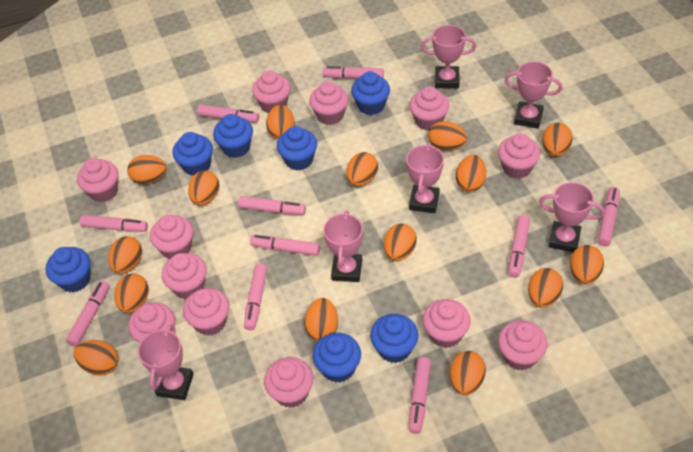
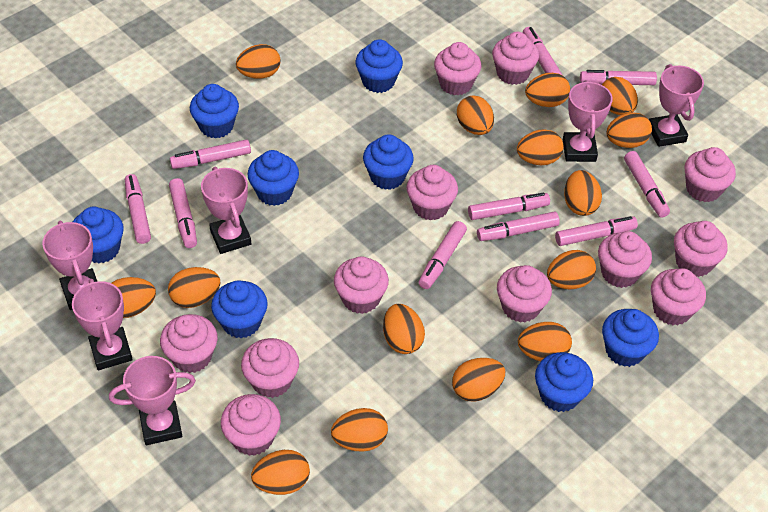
blue cupcake: [46,247,90,293] [172,132,213,176] [213,114,253,158] [277,126,317,171] [313,333,361,382] [351,71,390,115] [370,314,418,363] = 7 -> [73,206,124,263] [190,84,239,138] [211,280,268,338] [247,150,299,206] [355,39,403,93] [363,134,414,190] [535,352,593,412] [602,309,659,367] = 8

